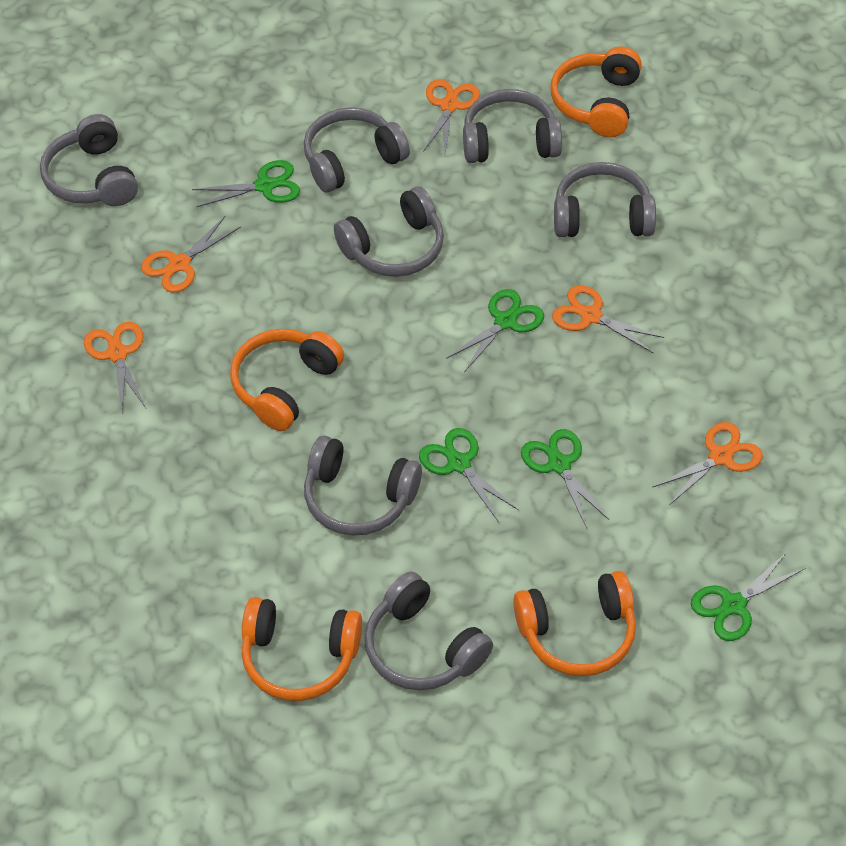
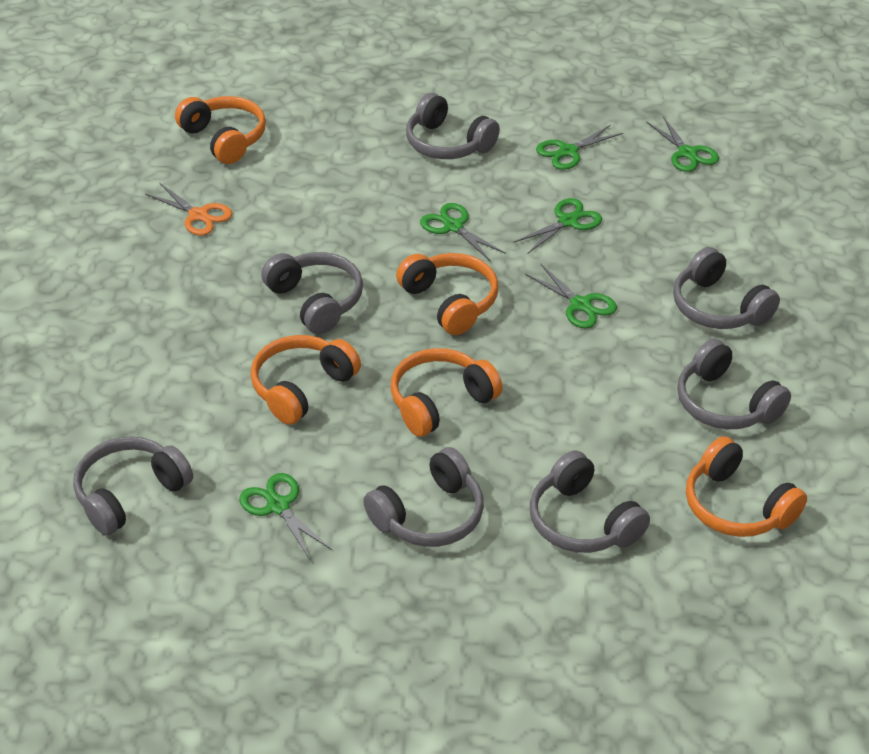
green scissors: [192,160,300,207] [419,428,519,522] [446,289,544,372] [521,429,609,528] [691,552,805,641] = 5 -> [239,473,332,559] [420,203,506,262] [513,198,602,253] [525,264,617,328] [536,125,623,170] [646,116,719,172] = 6
orange headphones: [230,329,344,431] [241,597,362,701] [513,571,636,676] [550,46,642,137] = 4 -> [175,96,266,164] [250,335,361,425] [391,348,503,437] [396,253,498,335] [686,436,807,537] = 5
orange scissors: [84,322,146,411] [141,216,241,293] [423,79,480,153] [552,285,664,353] [652,422,763,505] = 5 -> [145,183,232,236] = 1

